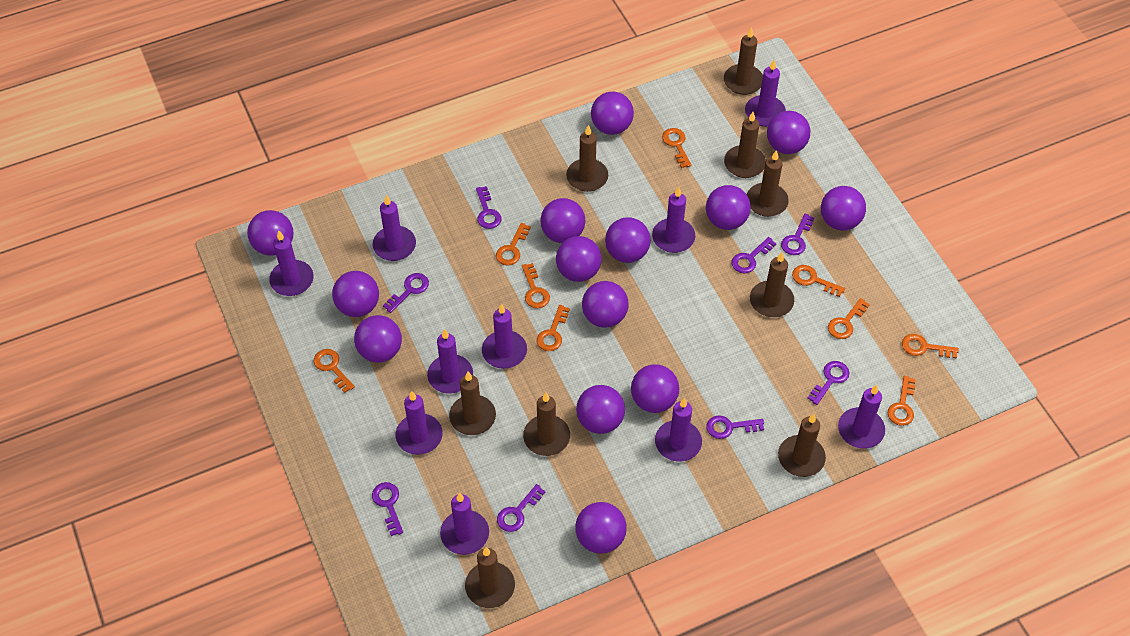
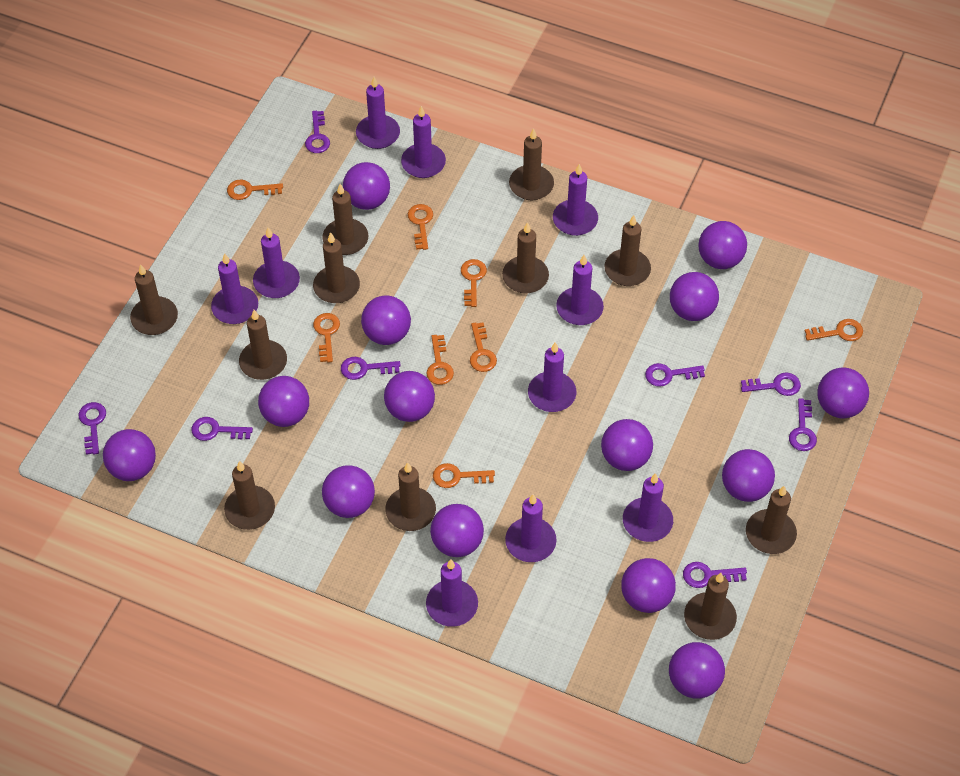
brown candle: [449,372,496,435] [465,547,515,608] [523,393,570,456] [566,125,608,192] [724,27,763,95] [724,112,766,178] [747,150,789,217] [750,252,794,317] [778,414,826,477] = 9 -> [130,264,178,335] [224,461,275,530] [239,310,287,380] [313,232,360,303] [322,184,368,255] [385,462,436,531] [502,222,549,293] [509,128,554,200] [604,215,651,286] [684,573,737,640] [746,486,797,554] = 11
orange key: [314,349,355,393] [496,223,531,266] [522,263,550,309] [537,305,570,351] [662,128,692,168] [792,265,845,297] [828,298,870,339] [888,376,916,426] [902,334,959,359] = 9 -> [227,180,283,200] [313,313,340,363] [408,204,433,250] [427,335,454,385] [433,463,495,488] [461,259,487,307] [470,322,497,372] [805,319,863,341] = 8

